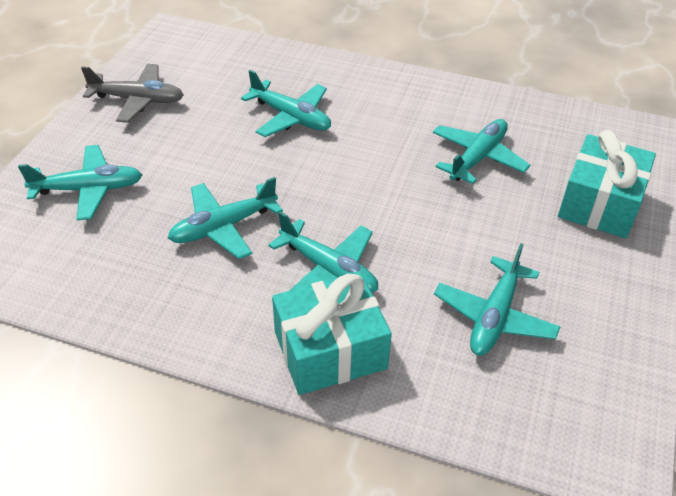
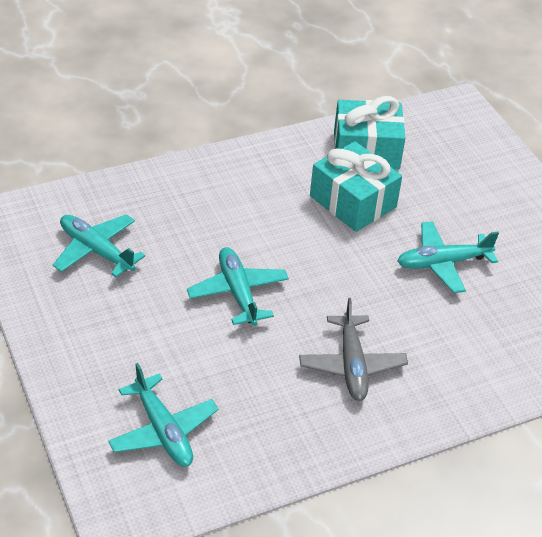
turquoise plane: [18,145,142,220] [168,177,283,259] [241,70,331,137] [268,211,378,293] [433,119,530,184] [434,243,560,356] = 6 -> [53,214,145,277] [108,363,219,466] [187,247,289,326] [397,221,499,293] = 4

